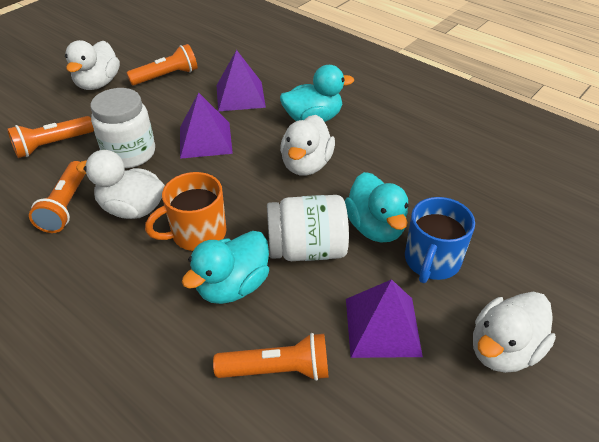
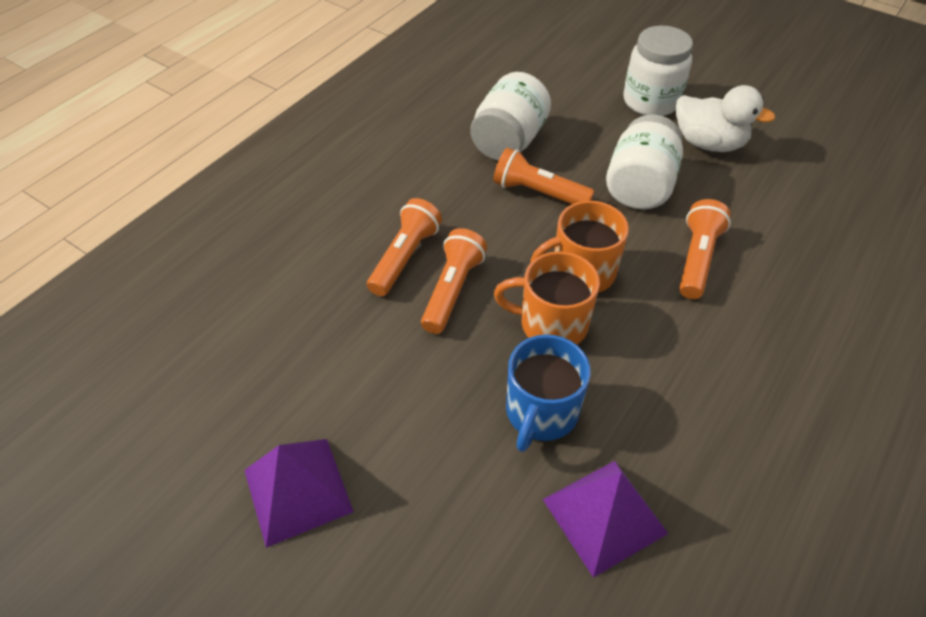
orange mug: [145,172,227,251] = 1 -> [494,251,600,345] [530,201,629,293] = 2
purple pyramid: [180,92,233,159] [217,50,266,111] [346,279,423,358] = 3 -> [244,439,354,548] [543,461,668,578] = 2
turquoise duck: [182,231,269,304] [280,65,354,122] [345,172,408,243] = 3 -> none = 0
white duck: [65,40,120,90] [76,150,165,219] [280,115,335,176] [473,292,556,373] = 4 -> [676,85,776,152] = 1
white jar: [90,88,155,168] [267,195,349,261] = 2 -> [470,72,551,161] [606,115,683,210] [624,26,693,116] = 3

